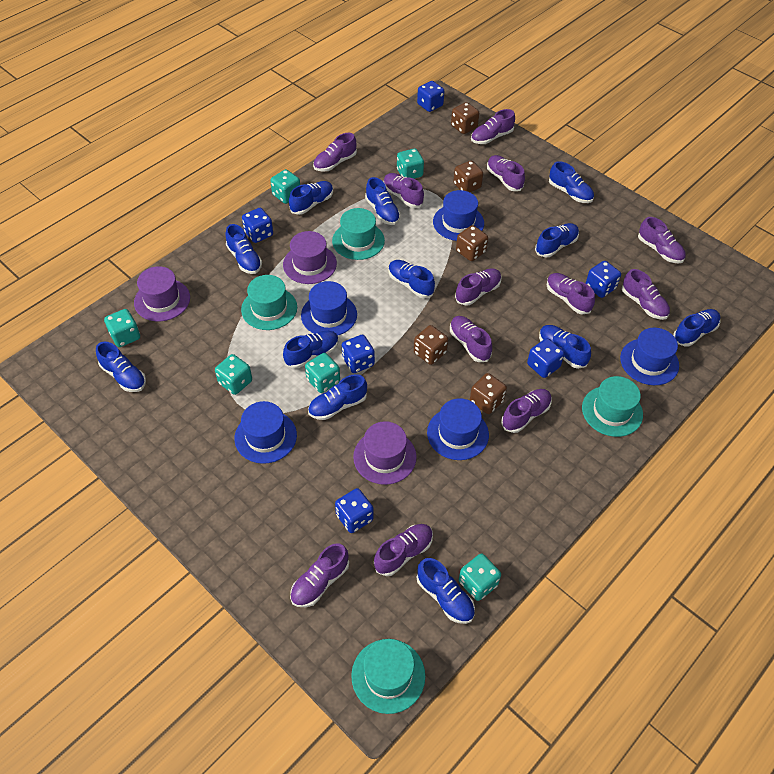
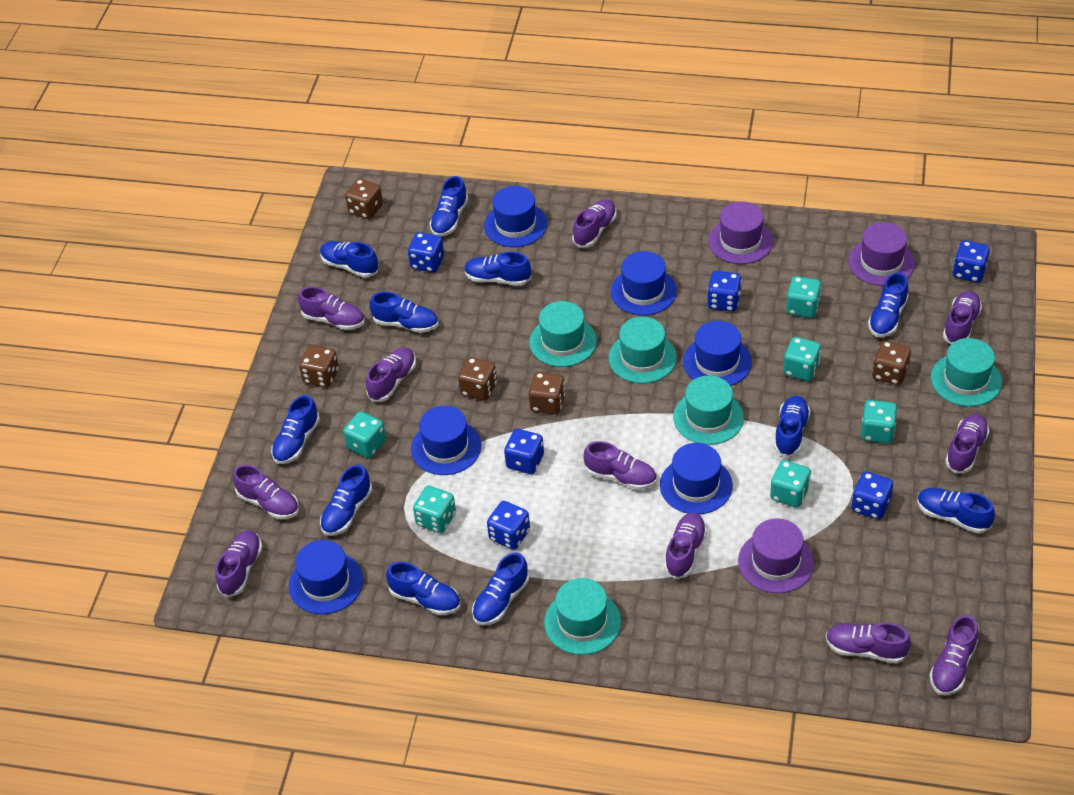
blue hat: [234,401,297,464] [301,281,357,335] [427,398,489,460] [433,190,484,241] [620,328,679,385] = 5 -> [289,540,363,614] [411,406,481,475] [484,186,547,247] [611,251,677,316] [660,443,733,514] [683,321,752,386] = 6
blue shoe: [96,341,146,392] [225,224,262,274] [283,331,339,369] [289,181,333,215] [308,374,367,420] [365,177,400,225] [388,260,435,298] [417,558,475,624] [535,223,579,257] [539,325,591,369] [549,161,594,203] [673,309,720,347] = 12 -> [271,395,320,464] [320,241,379,278] [320,464,372,536] [370,292,438,333] [386,561,461,615] [430,176,468,236] [464,252,531,286] [472,552,529,625] [774,396,810,457] [868,272,909,337] [917,488,995,533] = 11
purple shoe: [290,543,349,607] [313,133,357,172] [374,524,433,576] [383,173,424,208] [450,316,492,362] [455,268,501,306] [471,109,515,144] [487,155,525,191] [501,389,552,433] [547,273,595,314] [622,269,670,320] [638,217,686,263] = 12 -> [215,530,262,597] [233,465,299,519] [298,287,365,330] [366,347,416,402] [572,199,617,247] [583,441,656,490] [664,513,707,579] [826,623,911,663] [929,615,978,695] [943,291,982,344] [945,414,989,473] = 11
turquoise hat: [241,275,297,330] [332,208,385,260] [351,639,425,714] [582,376,643,437] = 4 -> [529,301,597,367] [544,578,621,655] [608,317,677,383] [673,376,744,445] [931,338,1002,407] = 5

